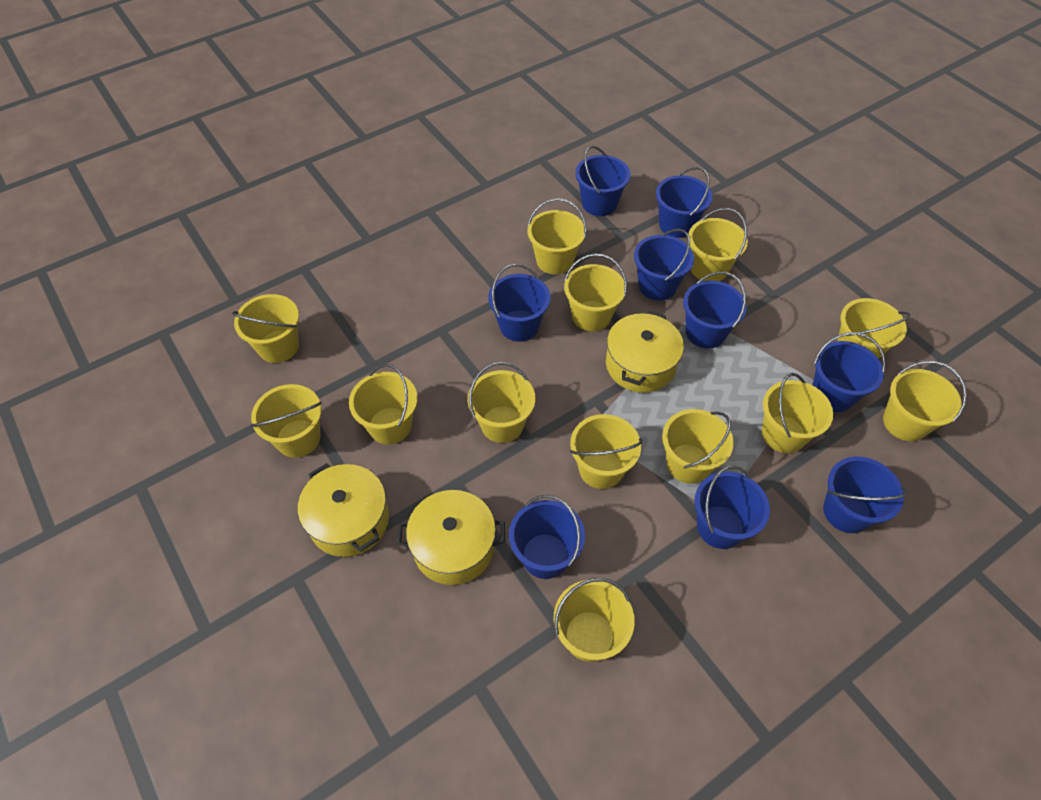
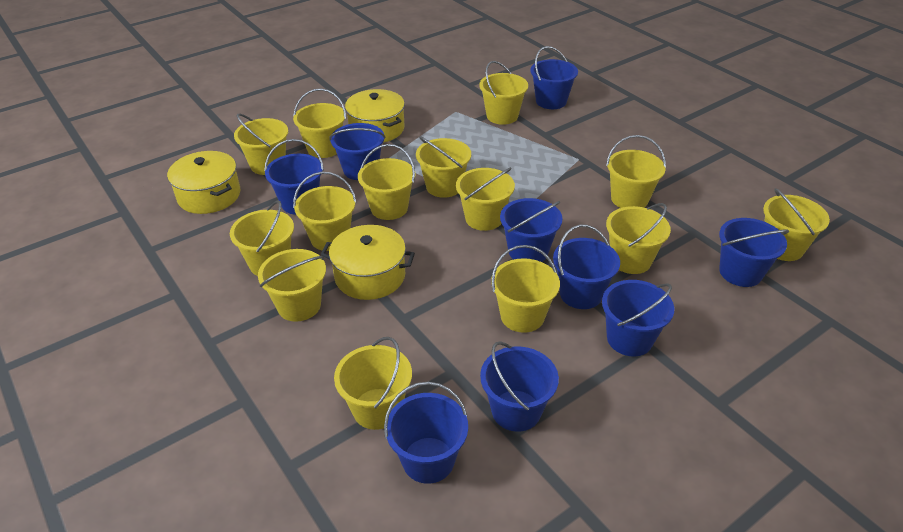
yellow bucket: [232,294,299,363] [251,384,322,458] [349,364,418,444] [467,362,535,443] [528,198,587,274] [554,578,635,662] [564,254,627,331] [570,414,643,489] [662,409,734,484] [689,208,748,281] [762,373,833,453] [837,298,910,359] [883,361,967,441] = 13 -> [230,200,294,276] [234,114,288,175] [258,249,326,322] [293,88,346,158] [293,172,357,251] [334,337,412,430] [358,144,416,220] [416,136,471,198] [456,167,515,231] [479,61,528,125] [491,245,560,333] [606,135,666,208] [606,203,671,274] [763,188,830,261] = 14

